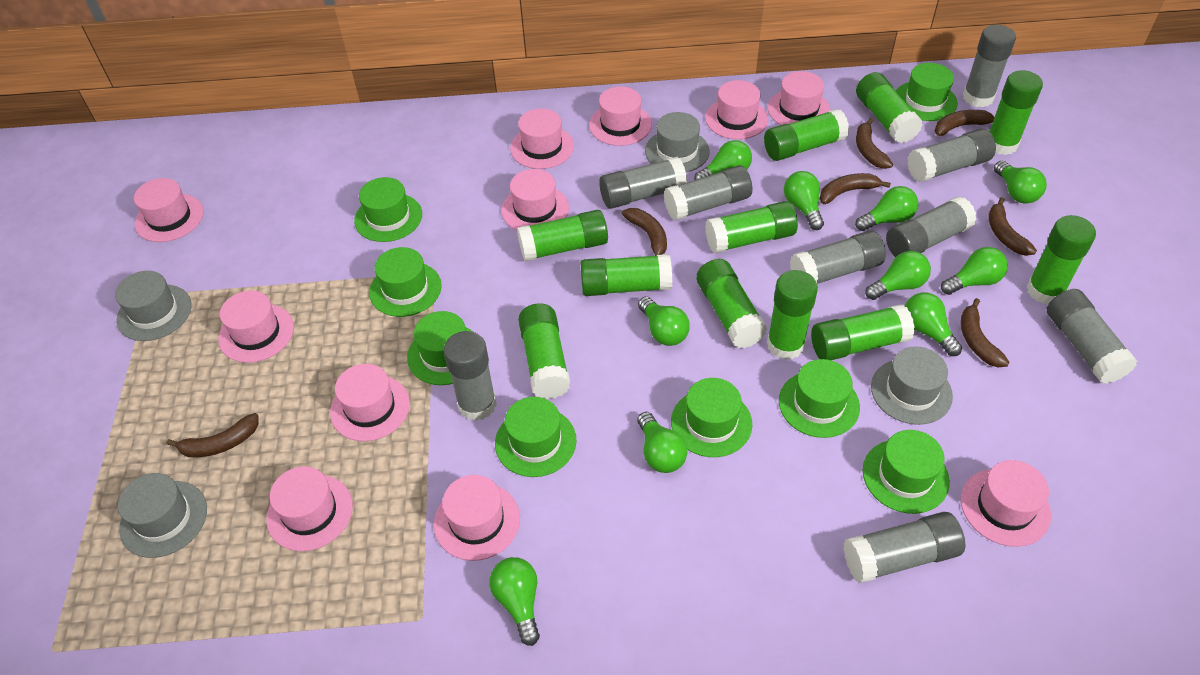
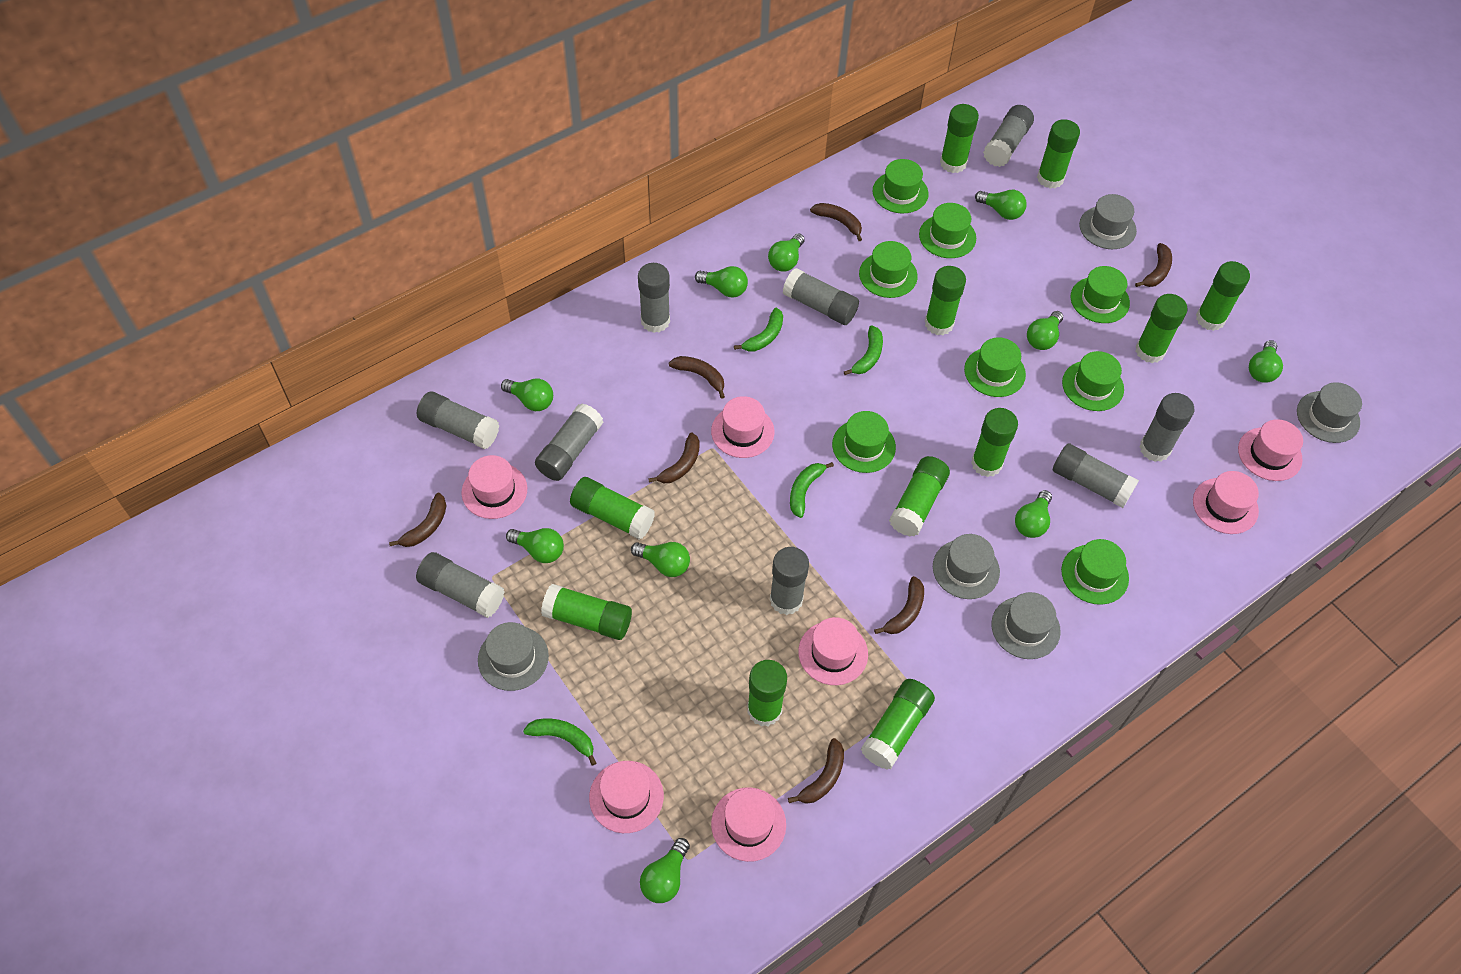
green banana: none = 0 -> [523,719,596,766] [734,308,783,351] [790,462,834,518] [844,325,883,375] = 4
grey hat: [115,271,192,341] [118,473,207,558] [645,112,710,172] [871,347,953,425] = 4 -> [478,622,549,691] [933,534,1000,599] [991,592,1061,659] [1079,194,1137,249] [1297,382,1362,443] = 5
pink hat: [134,178,204,242] [218,290,294,363] [266,466,353,551] [330,364,410,441] [434,475,520,561] [501,169,569,230] [510,108,574,169] [589,86,652,146] [705,80,768,139] [767,71,831,125] [961,460,1051,547] = 11 -> [461,455,527,519] [589,761,664,833] [711,396,775,458] [711,787,786,862] [798,617,868,685] [1193,471,1259,534] [1238,419,1303,481] = 7

